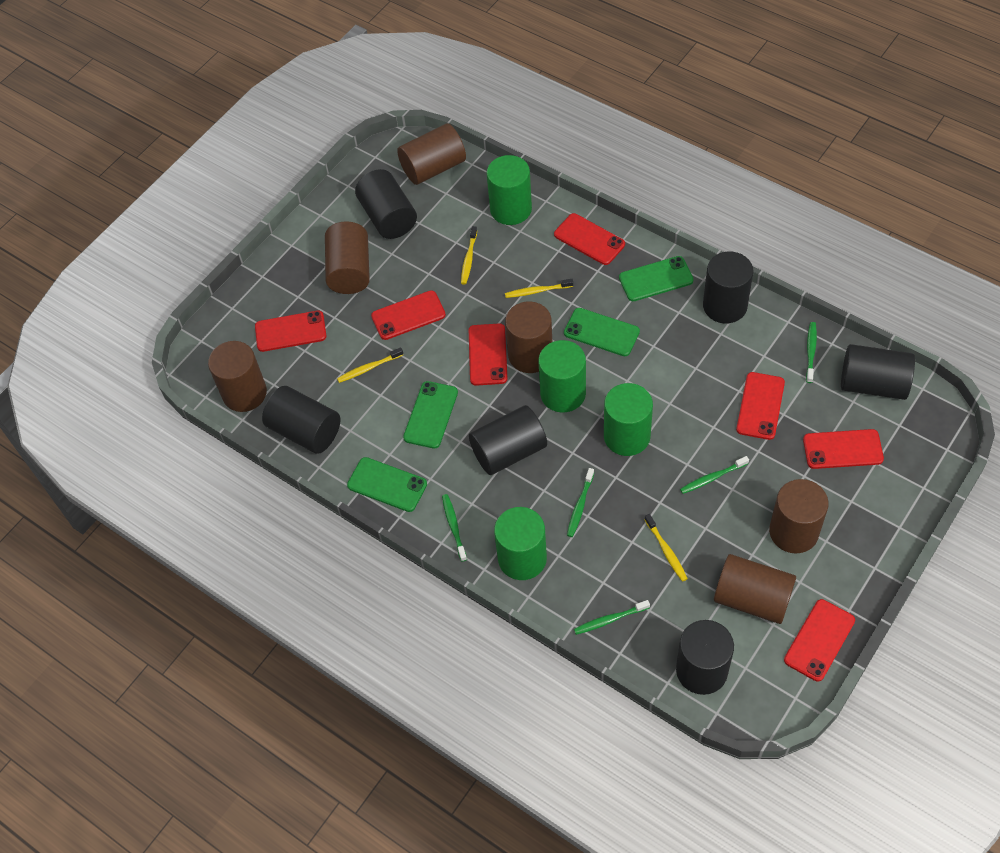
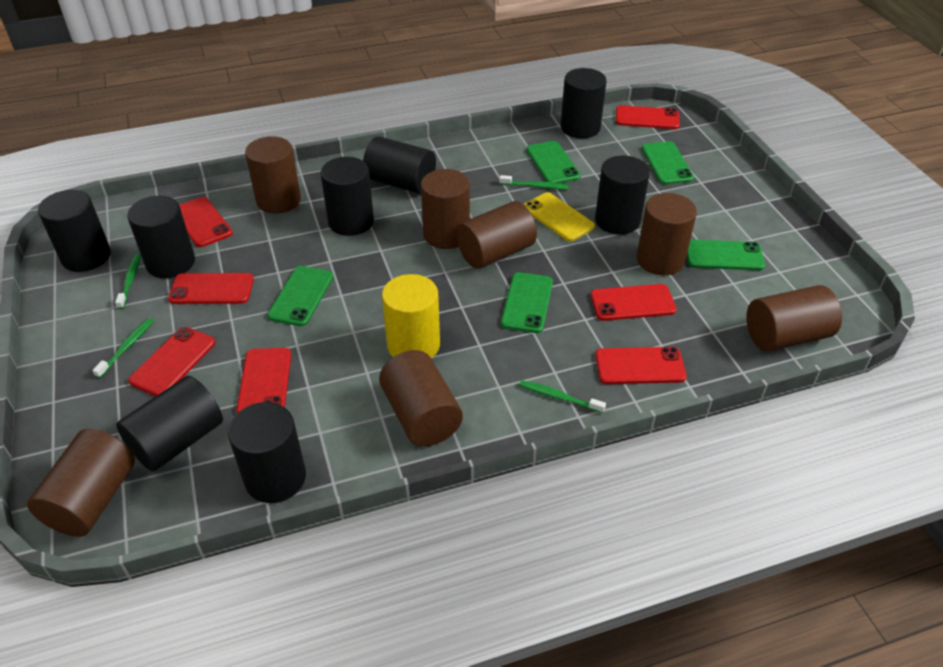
black cylinder: [262,386,340,454] [355,169,417,239] [469,405,547,475] [676,620,734,695] [703,252,754,323] [841,344,915,400] = 6 -> [38,190,111,272] [116,376,223,472] [127,196,195,278] [228,402,306,503] [320,157,374,236] [363,136,436,194] [560,68,607,139] [595,156,650,235] = 8
brown cylinder: [208,341,267,412] [325,221,370,294] [397,124,466,185] [505,301,552,373] [714,554,796,624] [769,479,829,553] = 6 -> [27,429,135,537] [245,136,301,214] [379,350,463,447] [421,169,470,249] [456,201,537,269] [637,193,697,275] [746,285,842,352] = 7
green cylinder: [487,155,532,225] [494,507,547,580] [538,340,586,413] [604,383,653,456] = 4 -> none = 0
green phone: [347,457,427,512] [403,381,458,449] [564,308,640,356] [619,256,694,301] = 4 -> [267,266,333,326] [501,272,553,333] [526,141,581,183] [642,141,694,184] [686,239,765,270] = 5
green toothbrush: [442,494,467,562] [567,468,594,537] [574,600,650,635] [680,456,749,494] [806,322,817,383] = 5 -> [92,318,154,378] [115,254,141,309] [500,175,569,190] [519,380,606,413] = 4
yellow cylinder: none = 0 -> [382,274,440,358] = 1
yellow phone: none = 0 -> [524,192,595,241] = 1
yellow toothbrush: [337,347,403,383] [461,226,477,285] [505,279,573,298] [644,514,688,582] = 4 -> none = 0

